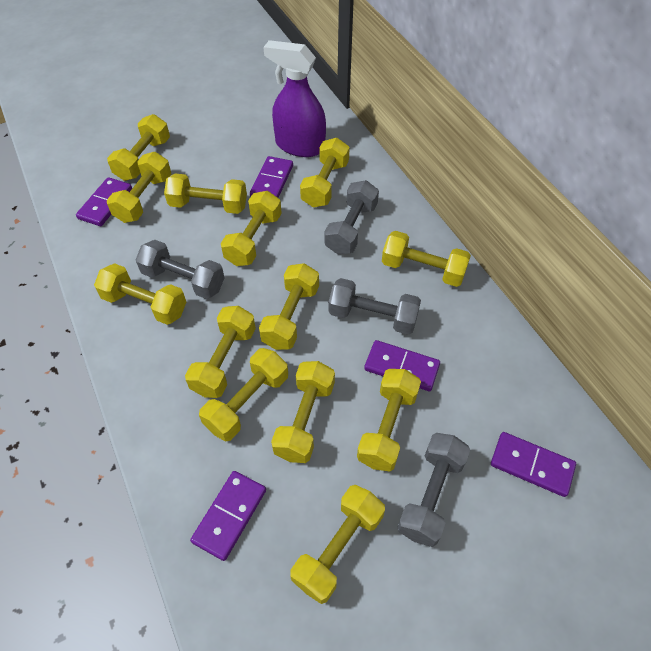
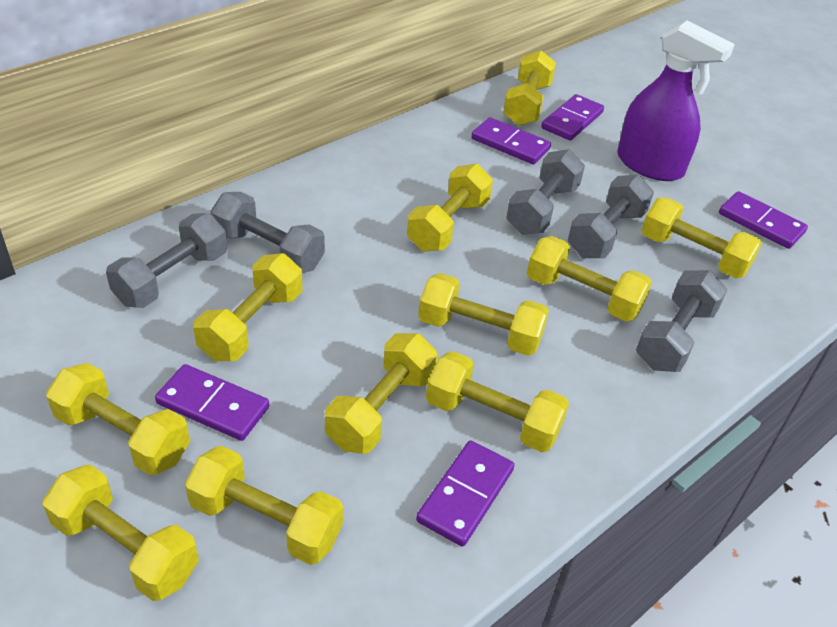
grey dumbbell: [136,240,225,299] [325,180,379,254] [328,278,421,335] [398,433,470,547] = 4 -> [106,213,227,308] [211,192,325,273] [506,149,585,234] [568,174,654,258] [636,270,728,372] = 5
yellow dumbbell: [94,263,186,325] [107,114,170,181] [107,152,171,223] [164,174,247,214] [185,306,256,398] [199,348,288,441] [221,191,282,266] [259,263,319,350] [271,361,335,463] [290,485,385,604] [300,138,350,208] [357,369,421,471] [382,231,471,287] = 13 -> [43,465,199,601] [46,363,190,475] [185,446,343,565] [193,253,302,361] [325,333,438,454] [407,164,493,251] [418,273,549,356] [426,351,569,452] [503,50,556,125] [527,236,652,321] [641,198,762,278] = 11

